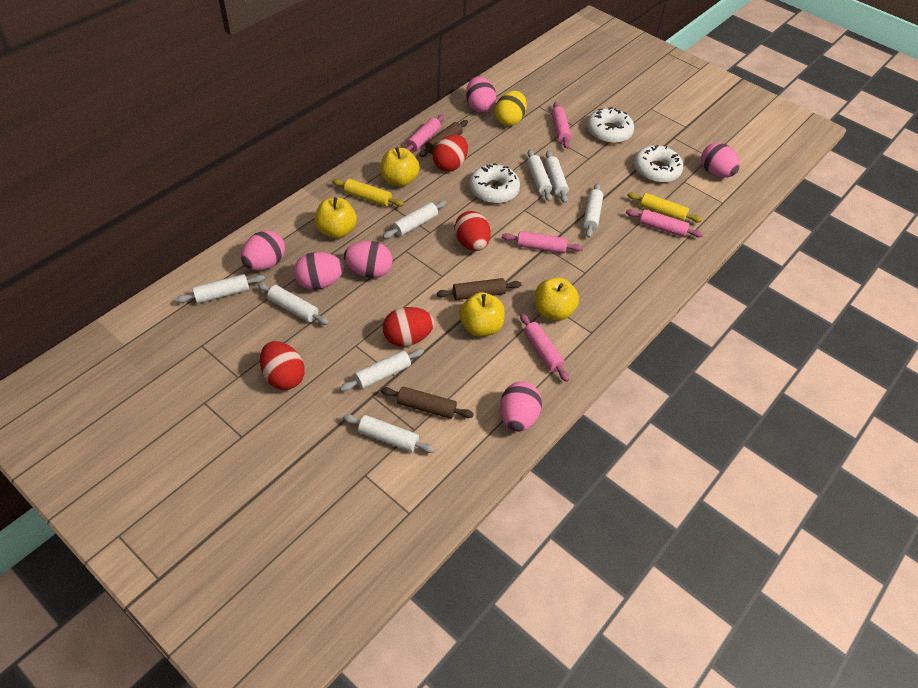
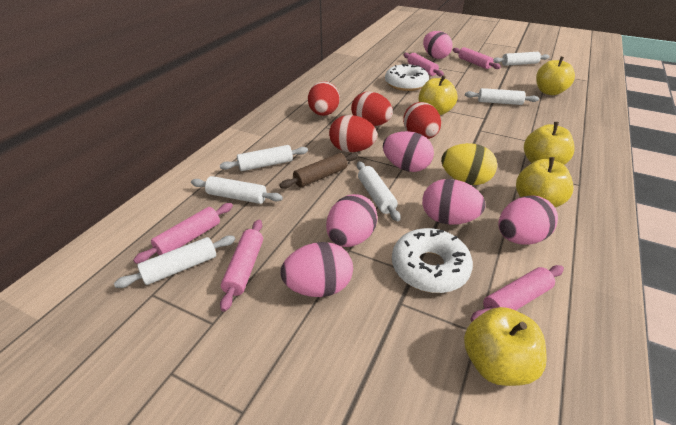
brown rolling pin: [381,386,474,419] [419,120,468,157] [437,278,521,300] = 3 -> [279,153,358,189] = 1
white donut: [469,163,520,204] [587,107,634,144] [634,145,683,183] = 3 -> [385,64,429,91] [392,228,473,293] = 2
white rolling pin: [176,274,265,303] [258,283,329,325] [340,349,424,391] [343,414,435,453] [383,201,447,239] [527,150,552,202] [545,151,569,203] [583,183,603,238] = 8 -> [114,235,236,288] [191,176,283,204] [220,145,308,171] [357,161,401,222] [465,88,539,105] [493,52,550,66] = 6
yellow apple: [314,197,357,239] [380,147,420,187] [459,292,505,337] [535,277,579,321] = 4 -> [419,75,458,115] [464,307,547,386] [516,157,574,207] [524,122,575,165] [536,57,575,95] = 5
yellow rolling pin: [332,179,404,207] [627,192,702,223] = 2 -> none = 0

